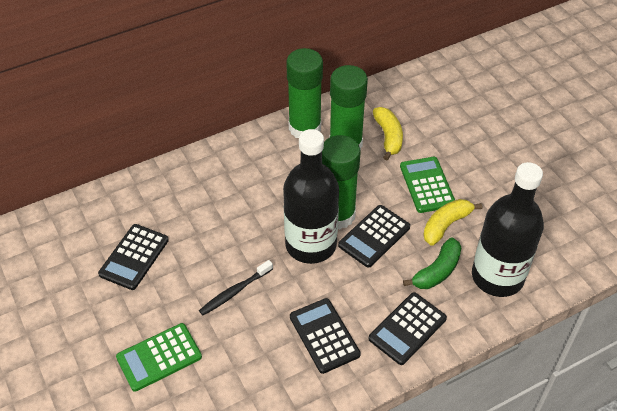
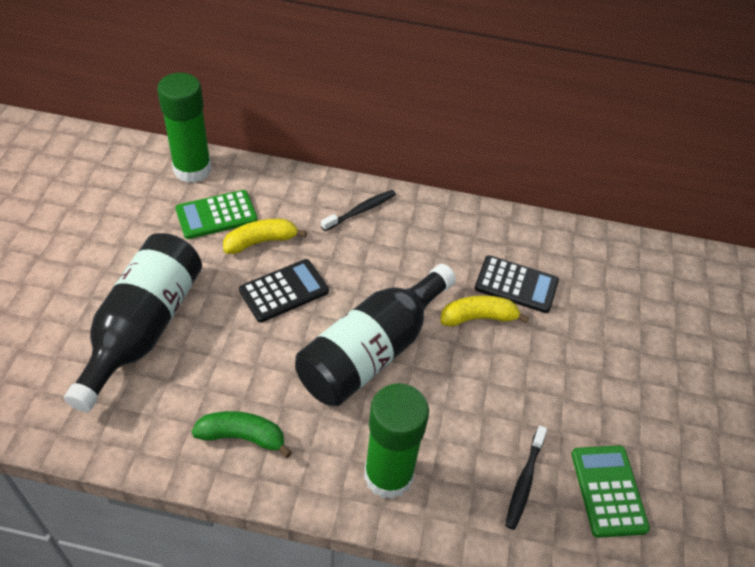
black calculator: [98,224,169,290] [290,298,361,374] [338,205,410,268] [368,292,447,365] = 4 -> [239,259,329,323] [475,255,559,313] = 2
black toothbrush: [199,260,273,315] = 1 -> [321,190,396,231] [505,425,547,530] = 2
green glue stick: [286,48,323,138] [322,135,360,229] [329,65,368,151] = 3 -> [157,73,212,183] [364,383,429,499] = 2

